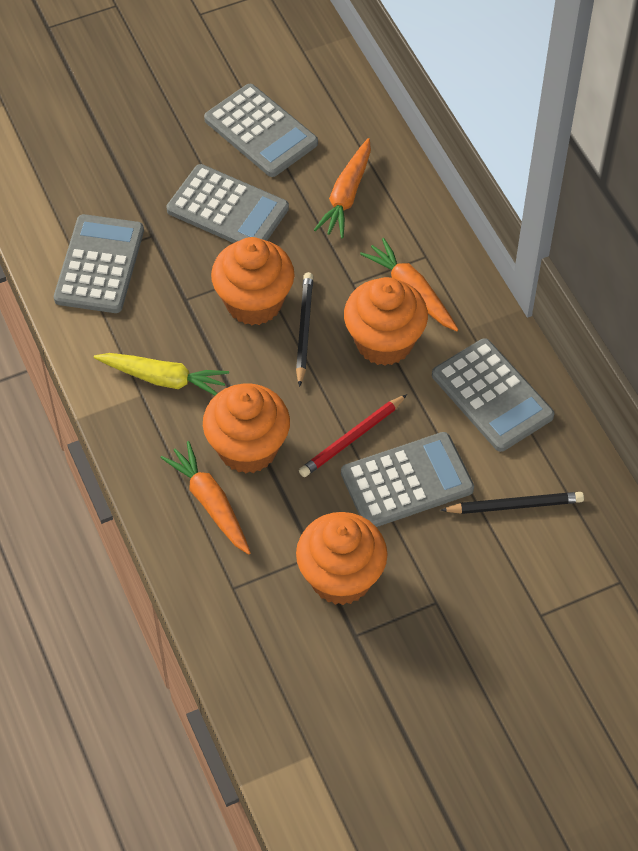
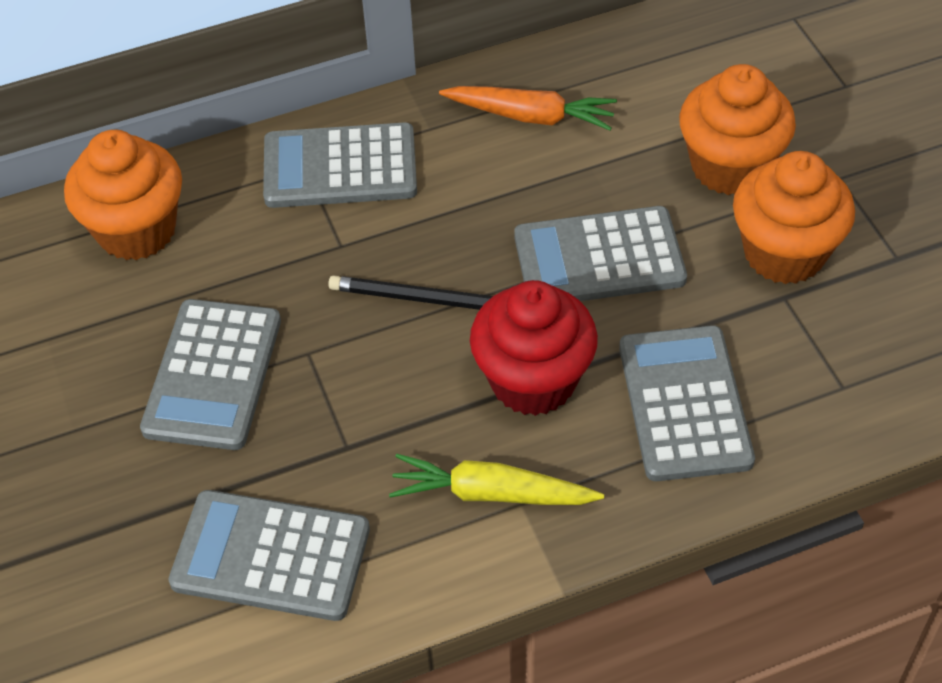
black pencil: [296,272,313,387] [440,492,584,514] = 2 -> [328,275,493,310] = 1
orange carrot: [160,441,251,554] [314,138,371,238] [360,238,459,331] = 3 -> [439,86,617,130] = 1
orange cupcake: [203,384,290,473] [211,237,295,325] [296,512,388,605] [344,277,428,366] = 4 -> [64,130,182,260] [679,64,796,195] [733,151,855,284] = 3
red cupcake: none = 0 -> [470,280,598,416] = 1
red pencil: [299,394,407,477] = 1 -> none = 0

